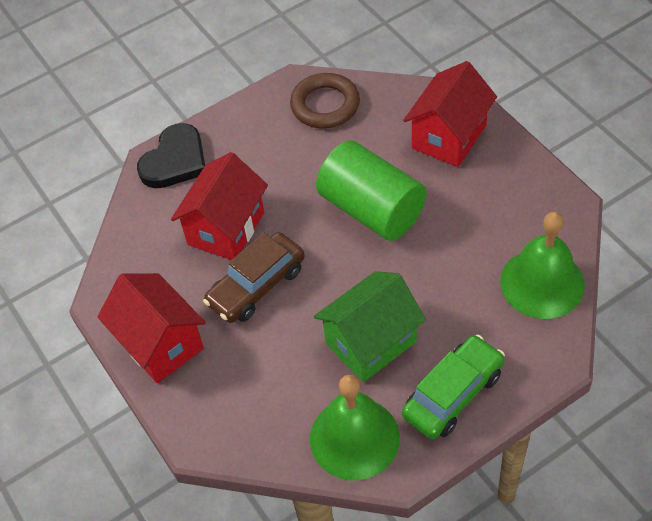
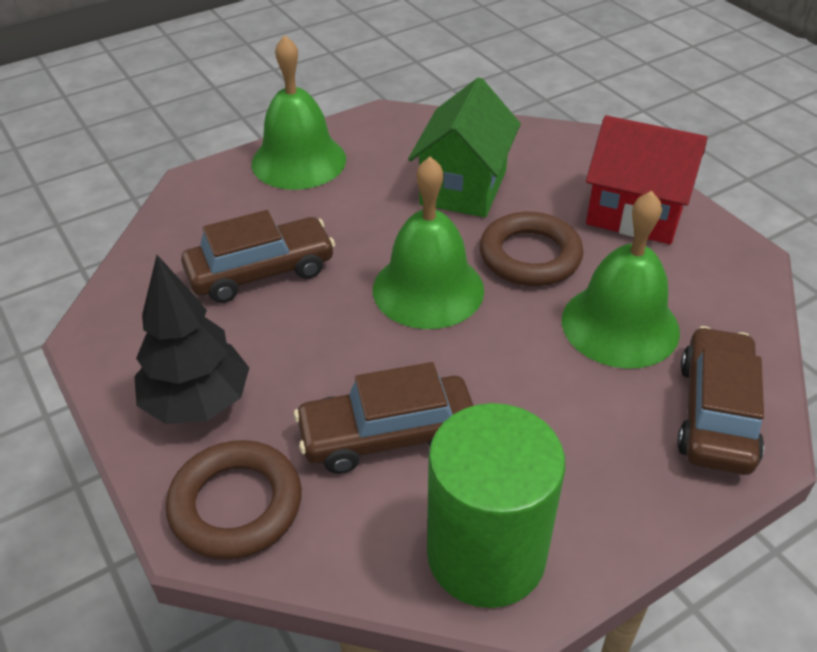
black heart: [137,123,205,188] = 1 -> none = 0
black tree: none = 0 -> [134,255,249,424] = 1
brown car: [203,232,305,323] = 1 -> [181,210,335,303] [294,362,474,474] [677,326,764,475] = 3
brown ring: [290,73,360,129] = 1 -> [166,440,302,560] [480,212,584,286] = 2
green bell: [310,375,400,480] [500,212,585,319] = 2 -> [252,35,346,190] [373,156,484,329] [562,191,680,369] = 3
green car: [402,335,505,439] = 1 -> none = 0
red house: [98,273,206,383] [171,152,268,260] [403,61,497,167] = 3 -> [586,115,708,244] = 1

